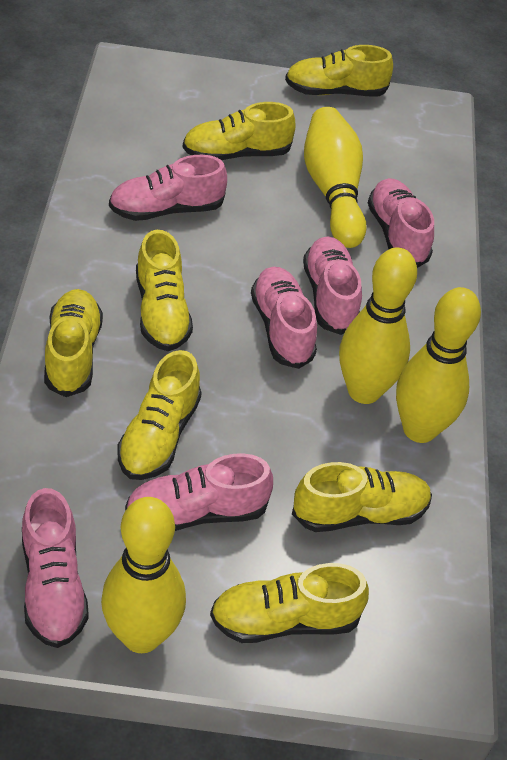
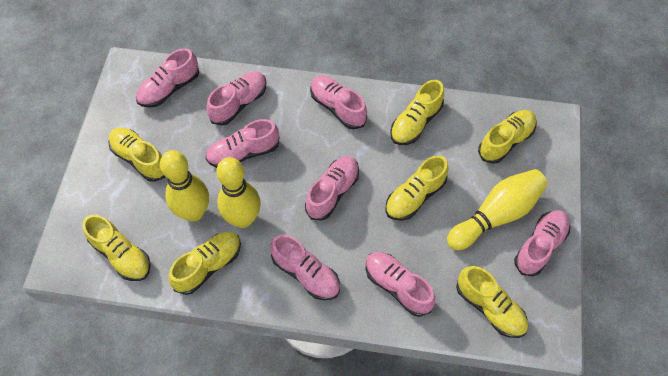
pink shoe: [22,488,89,648] [109,155,227,221] [125,453,273,531] [251,267,317,369] [303,236,362,335] [368,178,434,268] = 6 -> [136,48,200,108] [206,72,266,125] [206,119,280,168] [270,234,340,300] [305,156,359,220] [310,76,367,129] [366,252,435,317] [514,210,570,276] = 8
yellow bowling pin: [101,497,186,653] [304,107,367,248] [339,248,417,404] [396,287,481,443] = 4 -> [160,150,209,222] [216,157,261,228] [447,169,548,250] = 3

